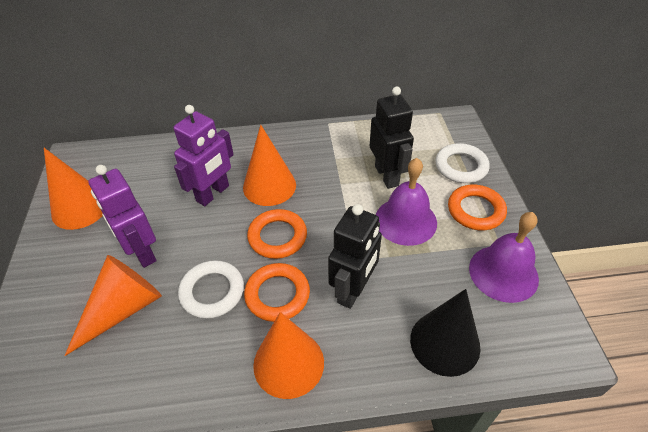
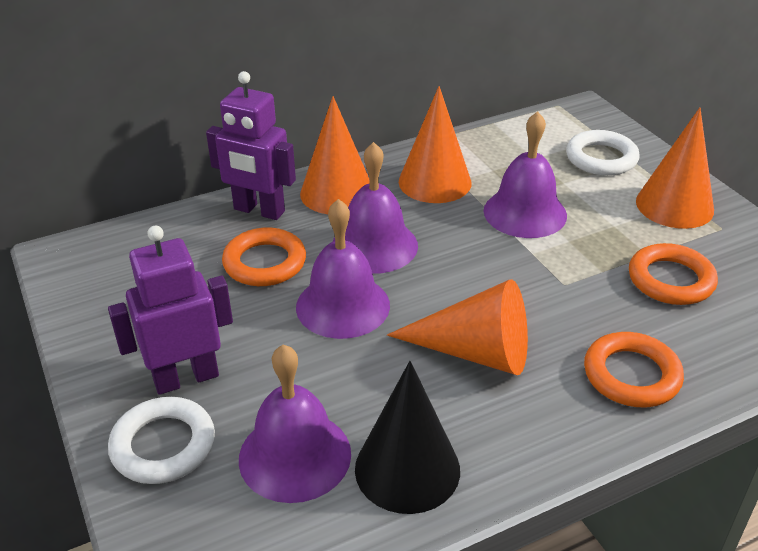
black robot: [328,204,382,309] [370,86,414,189] = 2 -> none = 0
purple bell: [376,158,437,246] [469,212,539,303] = 2 -> [239,344,351,503] [296,199,390,339] [333,142,418,274] [483,111,567,238] = 4

